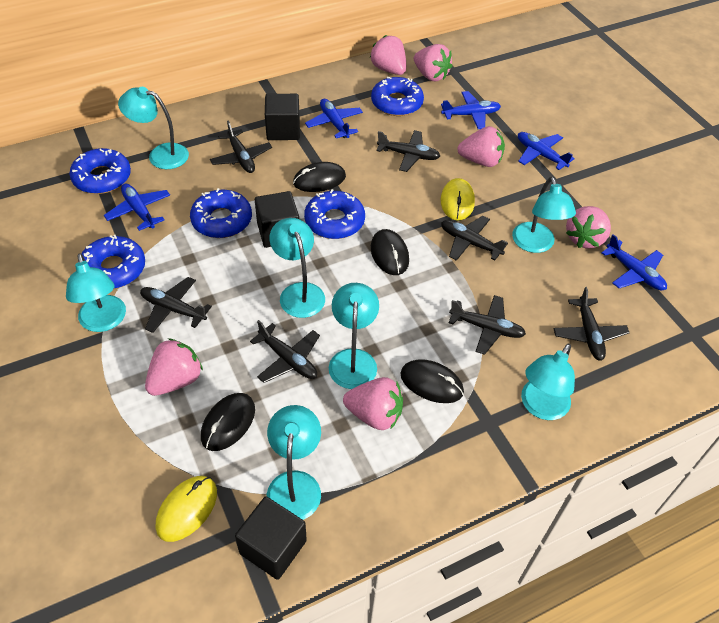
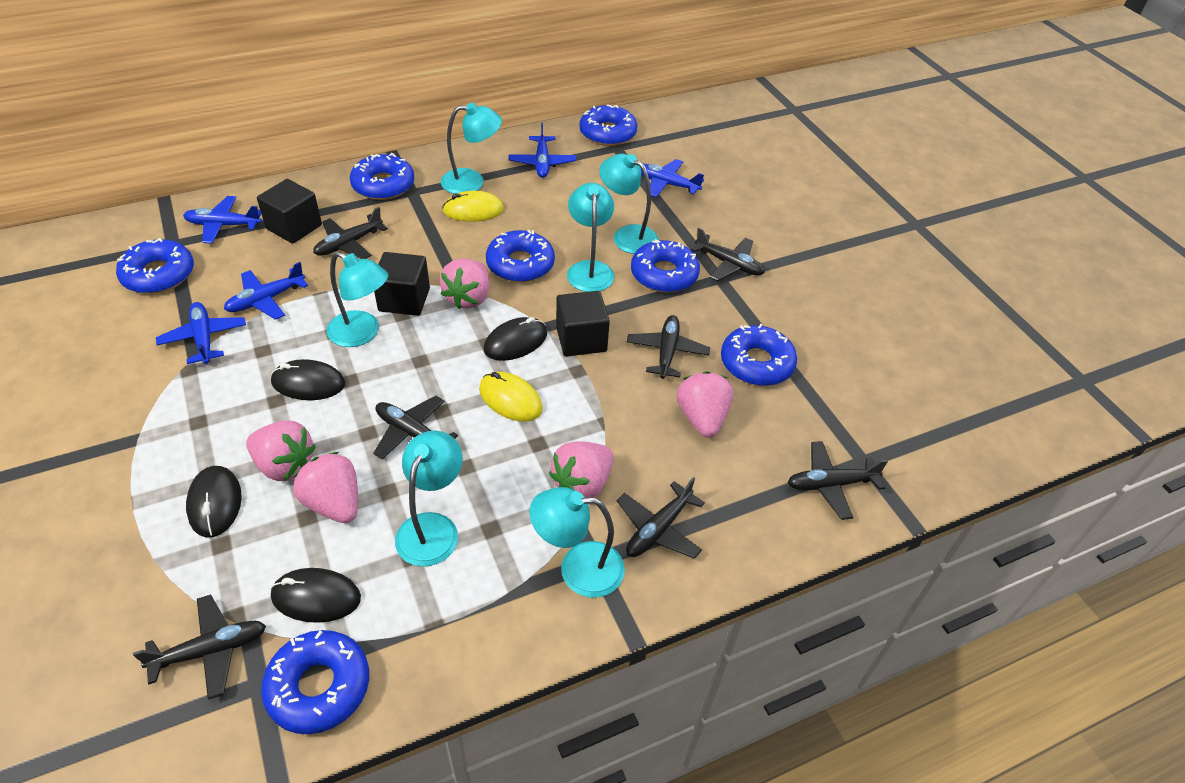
blue donut: [69,148,131,194] [81,235,145,289] [190,188,252,238] [304,189,365,239] [371,77,424,116] = 5 -> [116,238,194,294] [261,630,369,734] [350,153,414,200] [486,230,555,282] [579,104,637,146] [631,239,700,293] [721,324,797,386] = 7
pink strawberry: [145,338,203,396] [343,377,403,430] [370,35,406,75] [414,44,452,81] [457,126,505,167] [566,206,611,248] = 6 -> [246,421,316,481] [293,452,358,523] [440,259,490,309] [549,441,614,498] [677,371,733,438] = 5
turquoise lamp: [66,253,126,332] [118,87,189,169] [267,405,321,520] [269,218,325,318] [329,283,379,389] [512,177,576,253] [521,344,575,420] = 7 -> [327,252,388,347] [395,431,463,567] [441,103,502,194] [530,487,625,598] [567,183,614,292] [599,154,659,254] = 6

